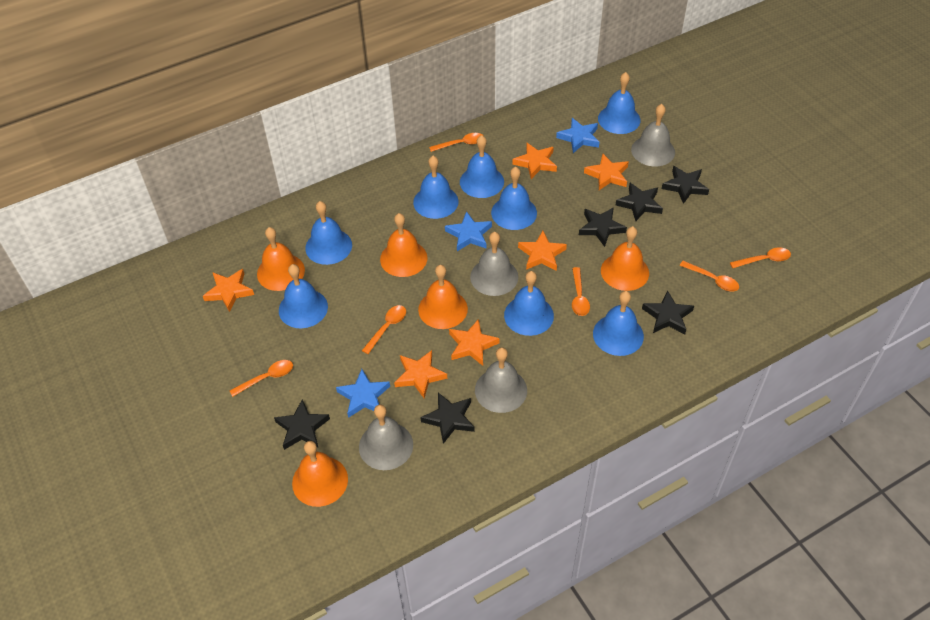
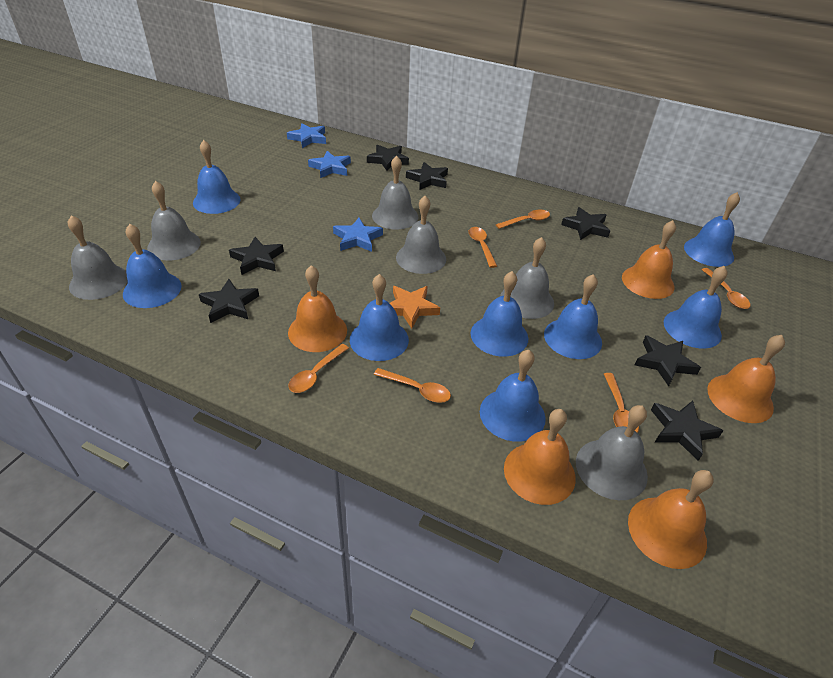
black star: [274,400,330,450] [420,393,475,444] [579,207,627,247] [616,183,663,221] [642,290,694,334] [662,166,709,204] = 6 -> [199,279,259,323] [229,237,284,275] [367,145,409,171] [406,162,448,190] [561,207,610,240] [635,335,701,386] [651,401,723,461] = 7
grey bell: [359,405,413,470] [470,232,518,296] [475,347,527,413] [631,104,675,166] = 4 -> [68,215,127,300] [147,181,201,261] [372,156,418,230] [396,196,446,274] [500,237,554,319] [576,405,648,500] = 6
orange star: [203,269,254,312] [394,350,447,398] [449,319,500,366] [512,143,557,179] [518,231,567,271] [584,154,629,190] = 6 -> [390,286,440,329] = 1

